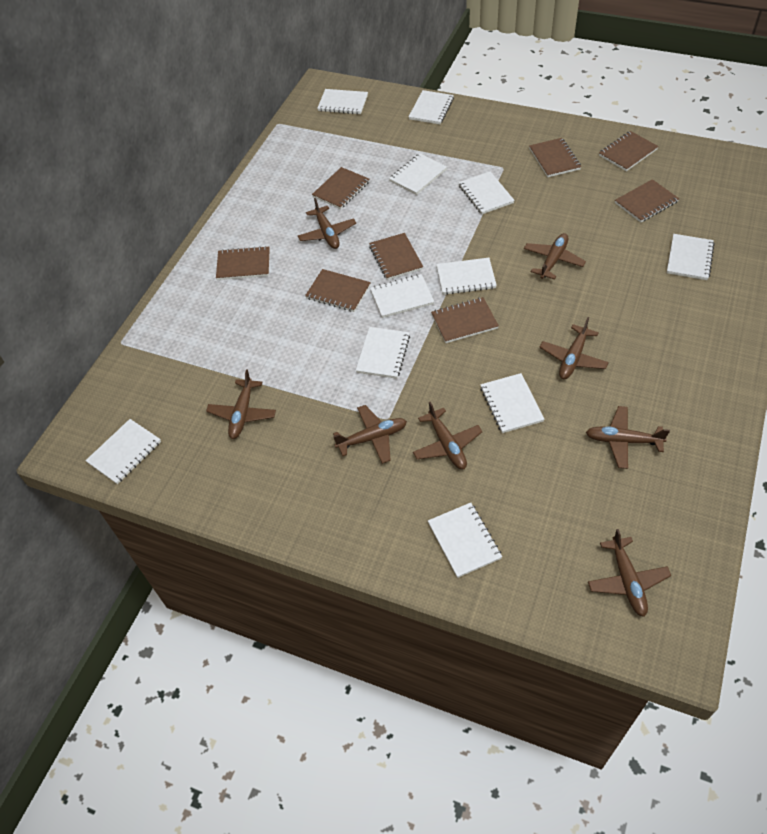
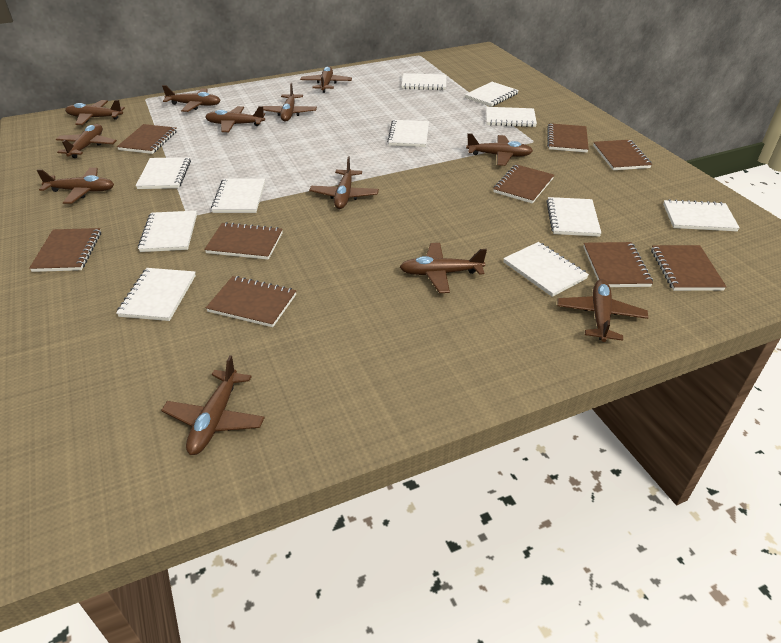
brown notebook: [216,246,270,280] [305,269,371,312] [312,167,369,209] [369,233,423,280] [431,297,499,343] [529,138,581,177] [599,131,659,171] [615,179,679,222] = 8 -> [29,228,101,272] [117,124,177,154] [204,222,283,260] [206,276,296,327] [493,164,554,204] [547,123,589,153] [584,242,653,287] [593,140,652,170] [651,245,727,291] = 9
brown plane: [206,369,276,439] [298,198,356,249] [333,405,407,464] [413,402,483,469] [524,233,586,280] [539,317,609,379] [586,406,670,469] [588,529,671,617] = 8 -> [37,168,114,204] [56,124,117,158] [65,100,125,125] [161,355,265,455] [162,85,221,112] [205,106,265,132] [263,83,317,122] [300,66,352,93] [309,157,379,209] [400,243,487,293] [466,133,533,166] [557,279,648,342] = 12

